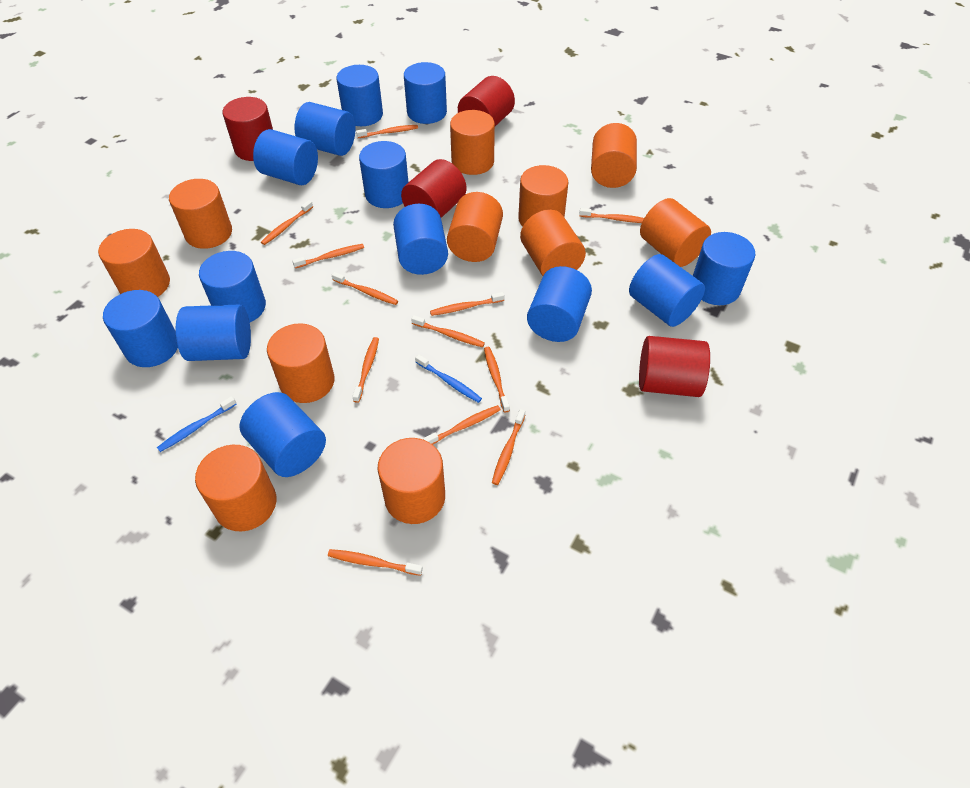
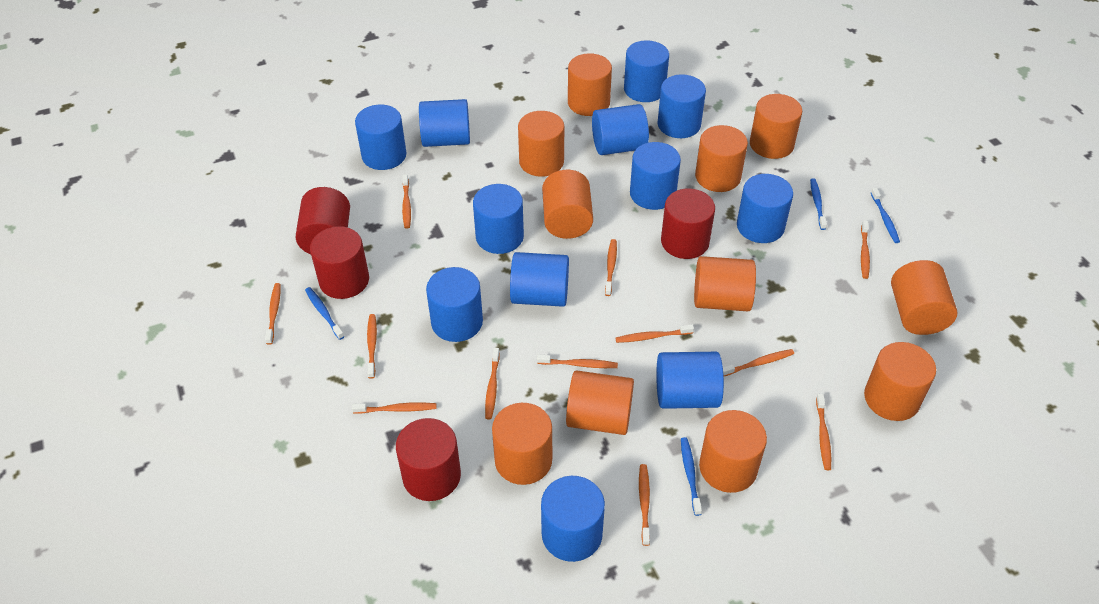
blue cylinder: [103,290,178,367] [176,305,251,361] [199,251,266,322] [239,392,326,477] [253,129,318,185] [294,102,356,156] [337,65,383,126] [359,141,408,208] [393,204,448,275] [404,62,447,124] [527,266,592,342] [629,254,705,327] [693,232,755,305] = 13 -> [355,105,406,170] [419,99,470,147] [426,267,483,342] [473,184,524,254] [510,252,569,307] [541,476,605,562] [592,104,649,155] [624,40,669,102] [630,142,681,210] [656,352,724,409] [658,74,706,138] [737,174,793,243] = 12
blue toothbrush: [157,396,236,452] [415,354,482,403] = 2 -> [305,287,344,340] [681,437,702,516] [810,178,827,230] [871,188,900,243] = 4

